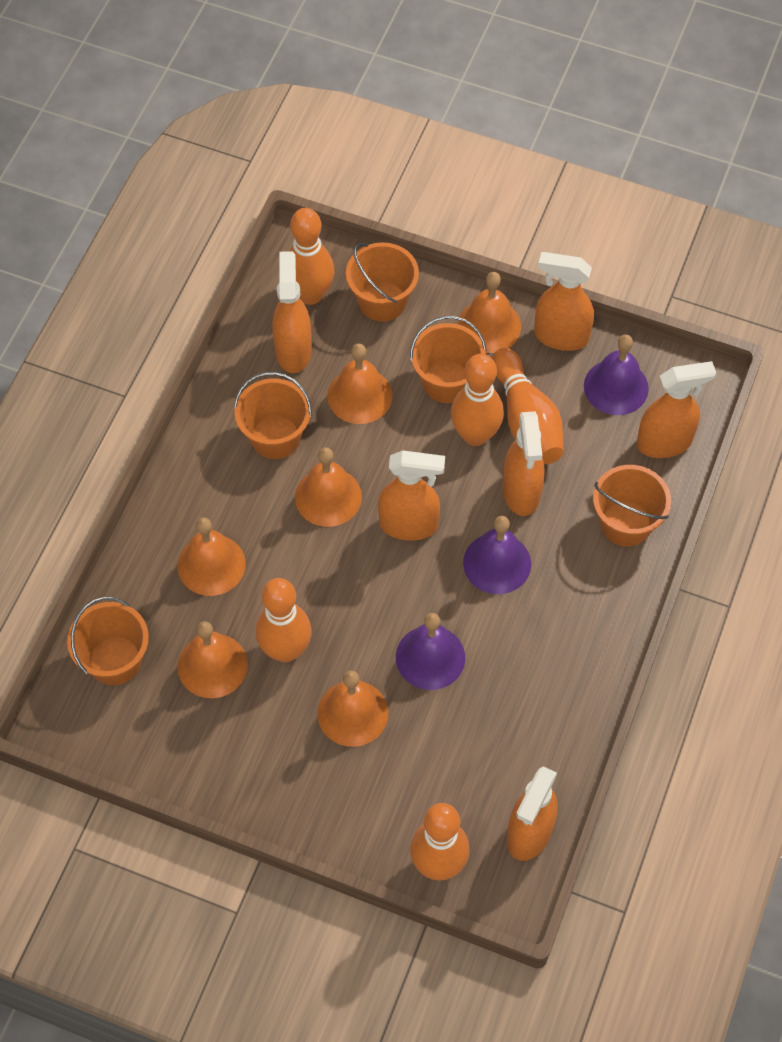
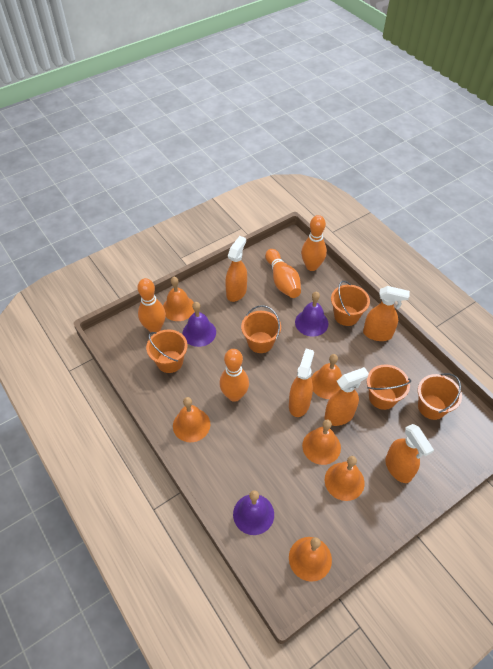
orange bowling pin: [255,578,312,662] [290,208,334,305] [410,803,470,881] [451,354,504,446] [492,348,563,464] = 5 -> [137,278,166,332] [220,349,249,402] [265,249,301,298] [301,215,327,271] = 4
orange spray bottle: [273,251,312,373] [378,450,445,541] [503,411,545,516] [507,766,558,861] [534,252,594,351] [637,361,716,458] = 6 -> [225,236,247,302] [289,349,314,417] [324,367,369,426] [363,286,410,341] [386,424,434,483] = 5

